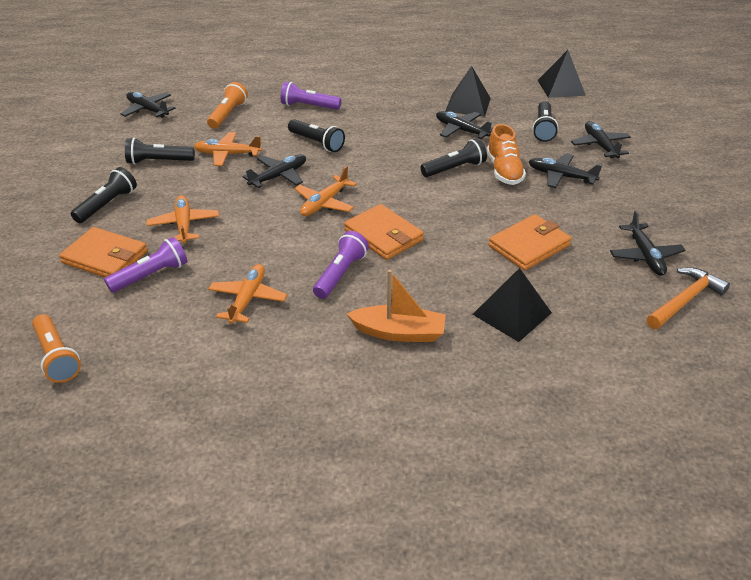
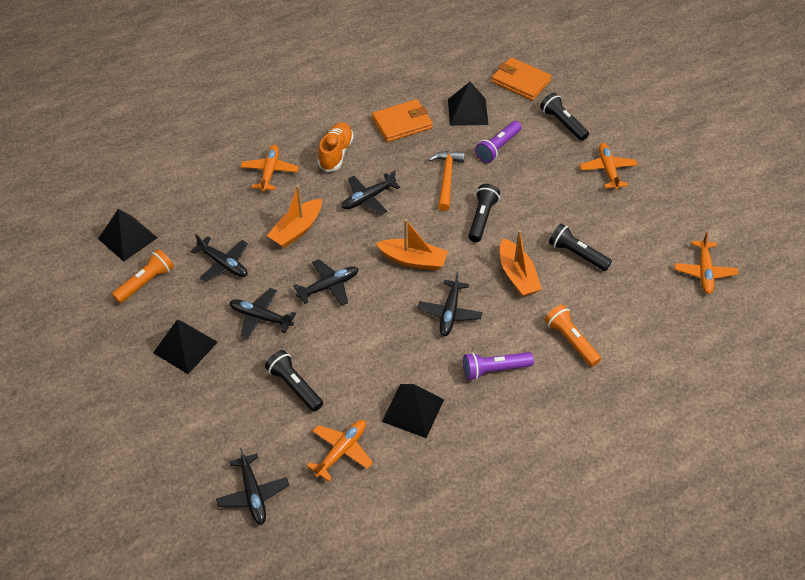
black flashlight: [71,167,137,223] [125,138,195,165] [288,119,345,152] [420,138,487,177] [532,101,558,142] = 5 -> [265,350,323,412] [468,184,500,242] [540,93,589,141] [549,224,612,271] = 4
black pyramid: [446,66,491,117] [472,268,552,342] [538,50,586,98] = 3 -> [98,209,158,262] [153,320,218,374] [382,384,444,438] [448,82,489,126] = 4
orange boat: [347,270,446,342] = 1 -> [267,185,322,248] [376,219,448,271] [500,230,542,297] = 3
orange wallet: [59,227,148,277] [344,204,424,260] [489,214,572,270] = 3 -> [372,99,433,142] [492,57,552,101] = 2
purple flashlight: [104,237,188,292] [281,82,341,110] [313,231,369,299] = 3 -> [463,352,534,380] [475,121,522,163] = 2

